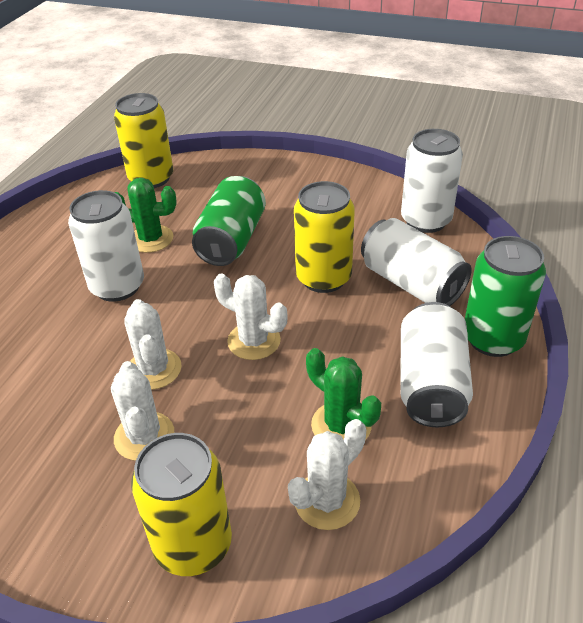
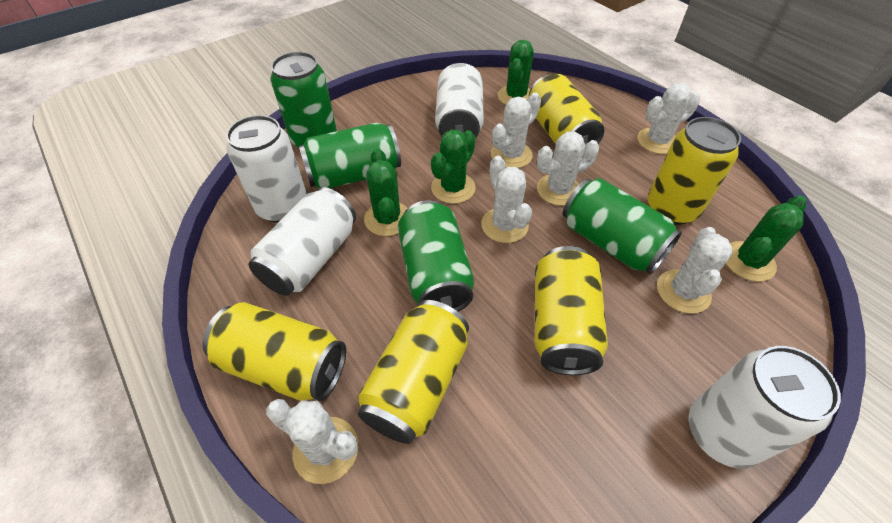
green cactus: [115,178,177,253] [306,348,381,440] = 2 -> [364,148,407,236] [431,129,476,204] [498,40,534,105] [726,195,806,282] = 4
green can: [192,176,266,266] [465,236,546,357] = 2 -> [271,52,337,147] [299,123,401,188] [398,200,474,311] [563,178,682,274] = 4
white cactus: [111,361,174,461] [124,299,181,390] [214,274,288,360] [288,419,366,530] = 4 -> [266,399,358,484] [481,156,532,243] [491,92,541,168] [537,132,599,206] [637,83,700,154] [657,227,733,314] = 6
yellow can: [114,93,173,188] [131,433,232,576] [294,181,355,293] = 3 -> [202,302,346,401] [358,300,469,444] [529,74,605,144] [535,246,608,375] [648,117,741,225] = 5

